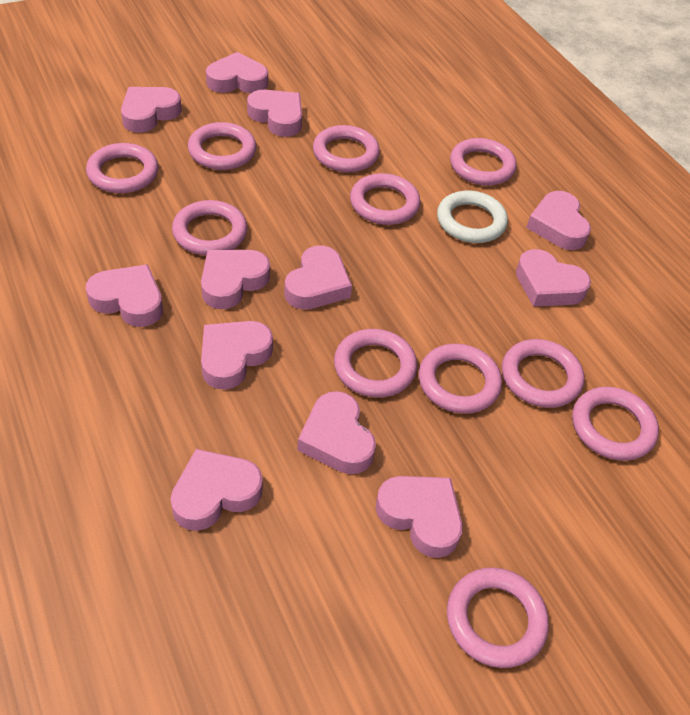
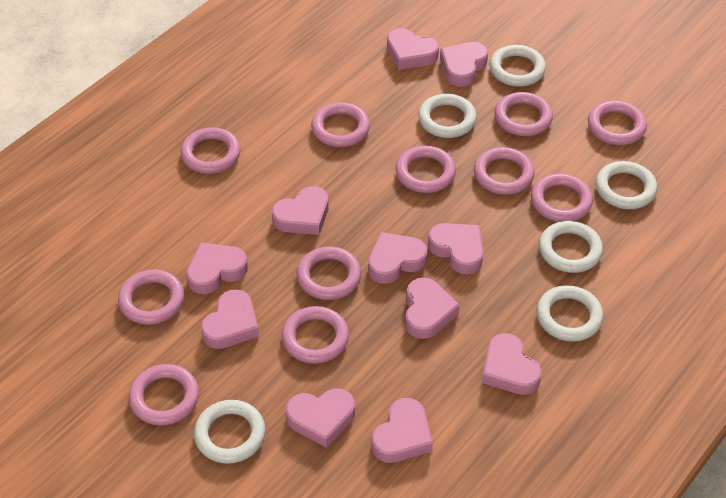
pink heart: [86,264,163,327] [121,87,182,133] [171,449,263,531] [201,250,270,309] [201,321,273,390] [206,52,268,93] [247,90,302,137] [284,245,352,310] [297,391,376,474] [375,476,463,558] [516,249,591,307] [526,191,591,250] = 12 -> [186,242,248,294] [201,289,259,349] [272,186,329,235] [286,388,355,448] [368,232,427,284] [371,398,433,463] [387,28,439,70] [405,277,460,339] [428,223,484,274] [440,42,488,87] [482,333,542,395] = 11
white ring: [437,190,508,243] = 1 -> [194,400,265,464] [418,94,477,138] [489,45,546,87] [537,285,603,342] [539,221,603,273] [596,161,657,209] = 6

